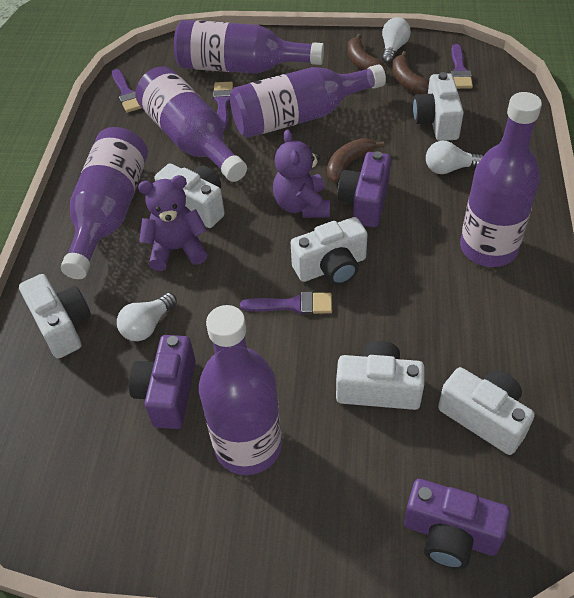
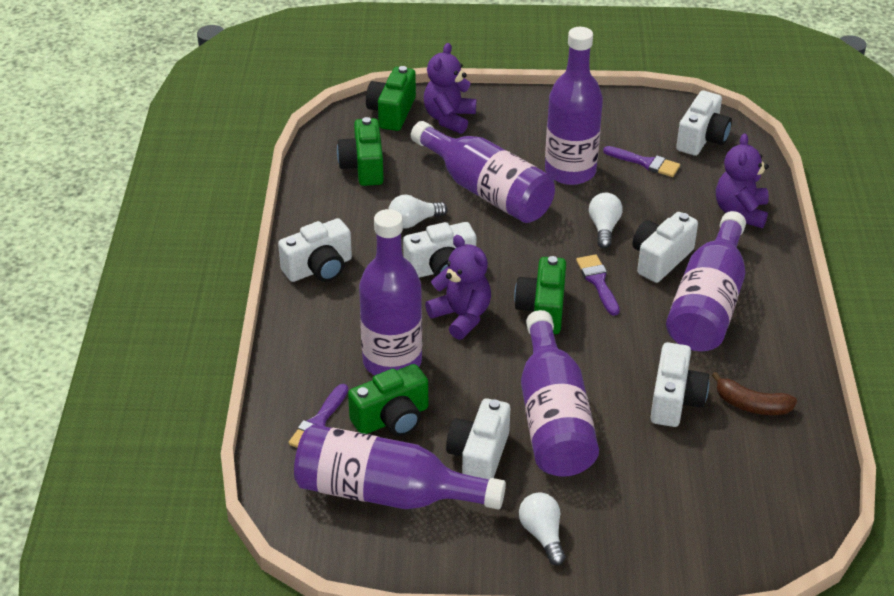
brown banana: [327,138,384,182] [348,34,387,72] [392,51,429,94] = 3 -> [712,372,797,415] = 1
green camera: none = 0 -> [337,117,384,186] [348,364,428,436] [366,66,416,131] [514,256,566,334] = 4
purple brush: [112,69,142,113] [213,82,233,131] [240,292,332,315] [451,44,473,89] = 4 -> [289,384,348,448] [576,254,620,316] [603,146,680,177] = 3
purple camera: [129,335,196,429] [338,151,391,227] [404,479,511,569] = 3 -> none = 0
purple teddy bear: [138,175,207,271] [273,129,330,218] = 2 -> [424,43,476,134] [425,235,491,340] [716,133,769,228] = 3

